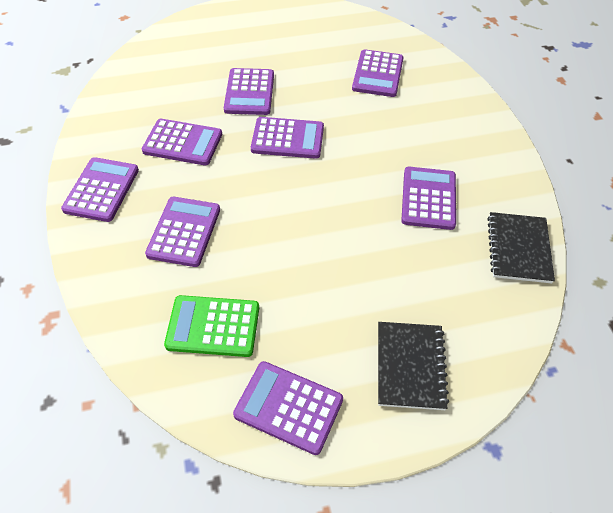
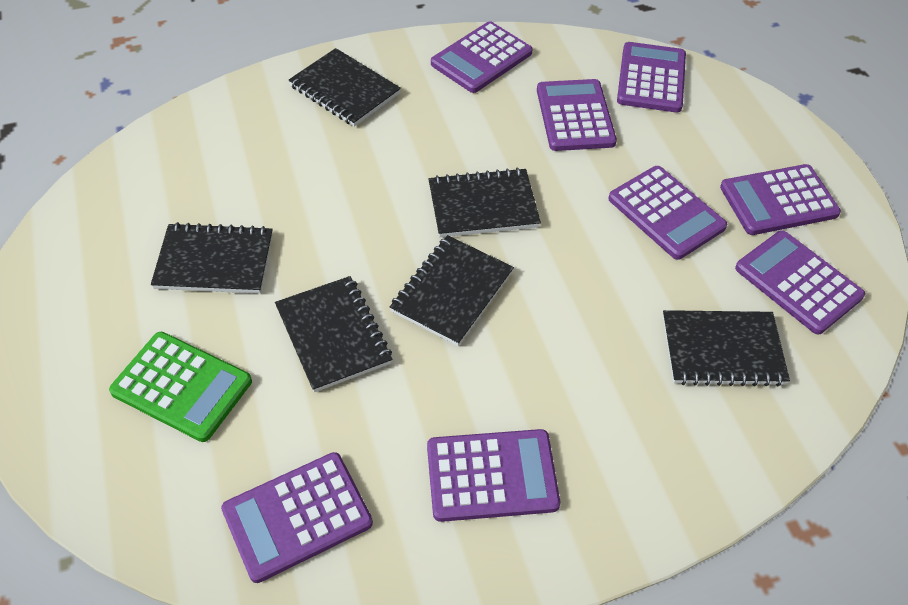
black notebook: [378,322,449,410] [487,212,555,283] = 2 -> [151,222,273,294] [275,276,392,392] [288,48,401,127] [390,235,514,346] [428,168,541,237] [663,310,790,386] = 6

